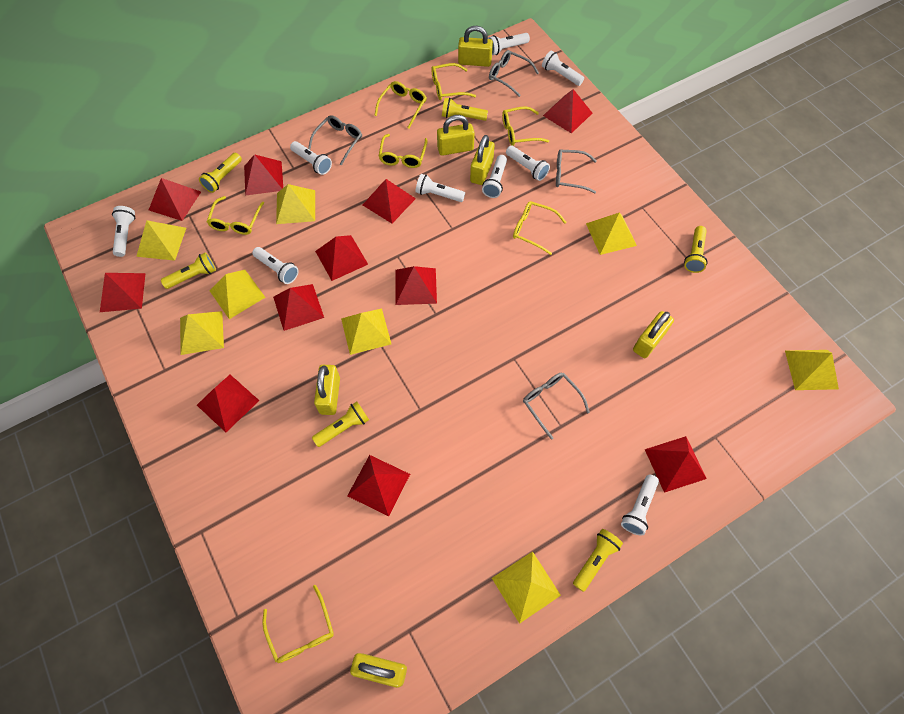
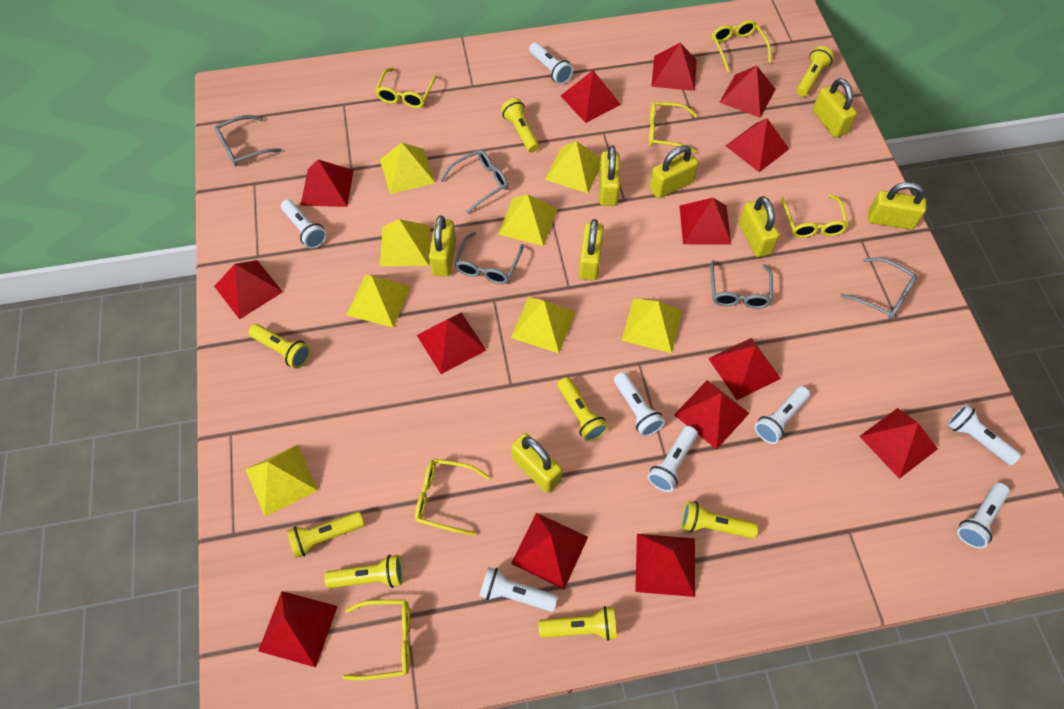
grey glasses: [308,115,362,166] [489,50,539,97] [523,373,590,440] [556,149,597,193] = 4 -> [214,115,281,166] [440,149,508,214] [454,232,524,284] [710,260,773,309] [840,258,917,319] = 5
red pyramid: [100,273,146,312] [149,178,201,221] [197,375,259,432] [244,154,283,196] [273,284,324,331] [315,235,368,281] [347,455,410,516] [363,179,416,223] [395,266,437,305] [543,89,592,134] [645,436,707,493] = 11 -> [214,260,283,319] [258,591,338,667] [300,159,354,207] [417,312,486,374] [511,513,588,589] [561,70,621,123] [635,534,695,597] [651,43,697,91] [674,380,749,450] [679,198,731,245] [708,338,781,400] [719,66,776,118] [726,118,789,172] [859,408,938,479] = 14
white flashlight: [112,206,135,257] [252,247,298,284] [290,141,332,175] [416,174,465,202] [482,155,507,198] [488,33,530,55] [506,146,550,181] [542,50,584,86] [621,474,659,536] = 9 -> [281,199,327,249] [479,567,558,612] [529,42,573,84] [614,372,665,437] [648,426,698,492] [755,386,810,444] [947,404,1021,465] [957,483,1010,549] = 8
yellow flashlight: [161,252,216,289] [199,153,242,193] [312,402,369,447] [442,98,488,121] [573,529,623,592] [684,226,708,273] = 6 -> [248,324,311,369] [287,512,364,558] [324,555,403,588] [501,98,539,152] [538,606,617,641] [557,377,608,442] [681,501,758,539] [796,46,834,97] = 8
yellow glasses: [207,196,264,235] [262,585,334,663] [374,81,427,129] [379,134,428,168] [431,63,476,100] [502,106,549,146] [513,201,566,255] = 7 -> [343,600,410,681] [375,68,437,108] [415,459,490,536] [649,102,697,153] [712,20,771,73] [780,194,848,238] = 6
yellow padlock: [314,365,340,415] [350,653,407,688] [437,115,475,156] [458,26,493,67] [470,135,495,185] [633,311,674,358] = 6 -> [429,215,456,277] [511,433,562,493] [579,219,604,280] [599,146,620,206] [649,145,698,198] [739,196,779,257] [813,78,857,138] [868,182,926,230] = 8

